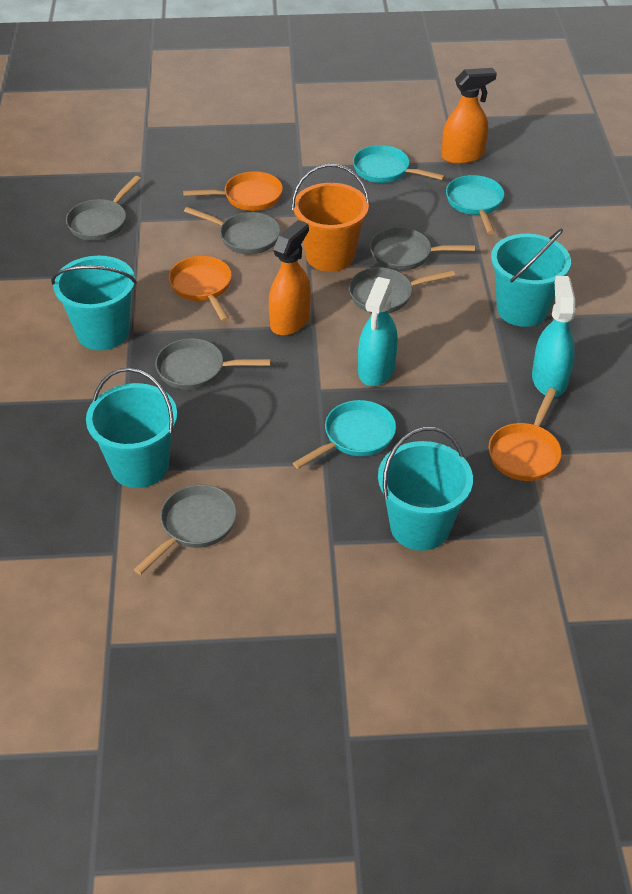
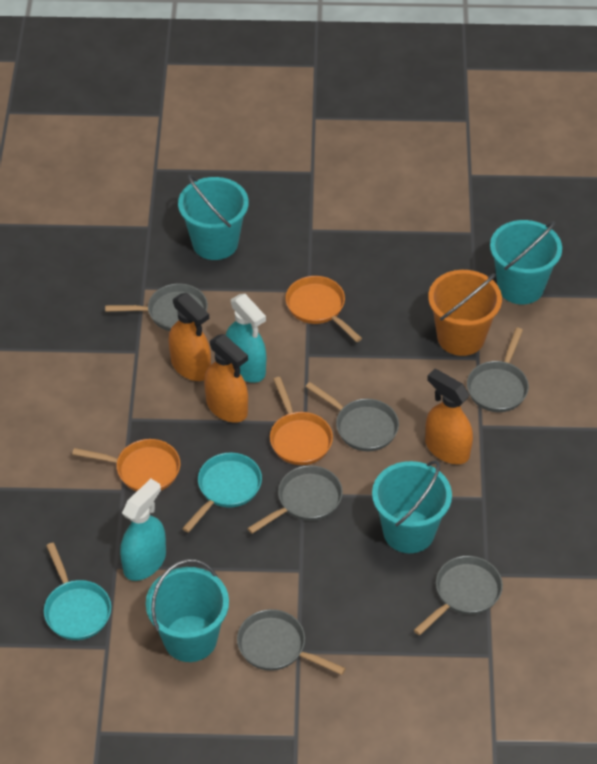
orange spray bottle: [269,220,311,336] [442,68,497,164] = 2 -> [168,293,211,381] [204,334,248,423] [425,369,473,464] = 3
turquoise pan: [293,400,396,469] [353,145,445,183] [446,175,504,235] = 3 -> [44,543,111,640] [182,453,262,533] = 2

